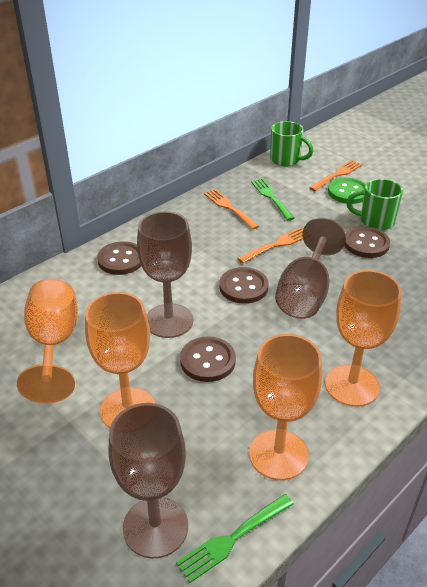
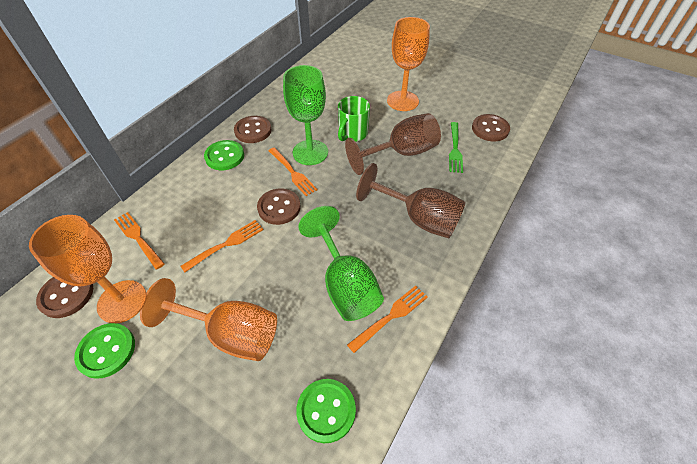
brown goblet: [108,403,188,559] [137,211,193,338] [275,218,346,319] = 3 -> [345,113,441,175] [356,163,466,238] = 2
green button: [328,178,366,204] = 1 -> [74,323,135,379] [204,140,244,170] [296,379,356,443] = 3
green fork: [176,494,294,583] [251,178,294,220] = 2 -> [449,122,463,173] = 1
green goblet: none = 0 -> [283,65,328,165] [298,206,384,321] = 2
green mug: [270,121,313,166] [346,179,403,230] = 2 -> [338,96,370,142] = 1
orange fork: [204,189,259,229] [237,227,303,263] [310,160,362,191] = 3 -> [114,212,165,270] [180,220,263,272] [269,147,318,196] [347,286,428,353] = 4
orange goblet: [17,278,78,403] [85,292,156,428] [249,334,322,480] [325,270,402,407] = 4 -> [29,215,146,323] [140,278,277,361] [387,17,430,111] = 3

